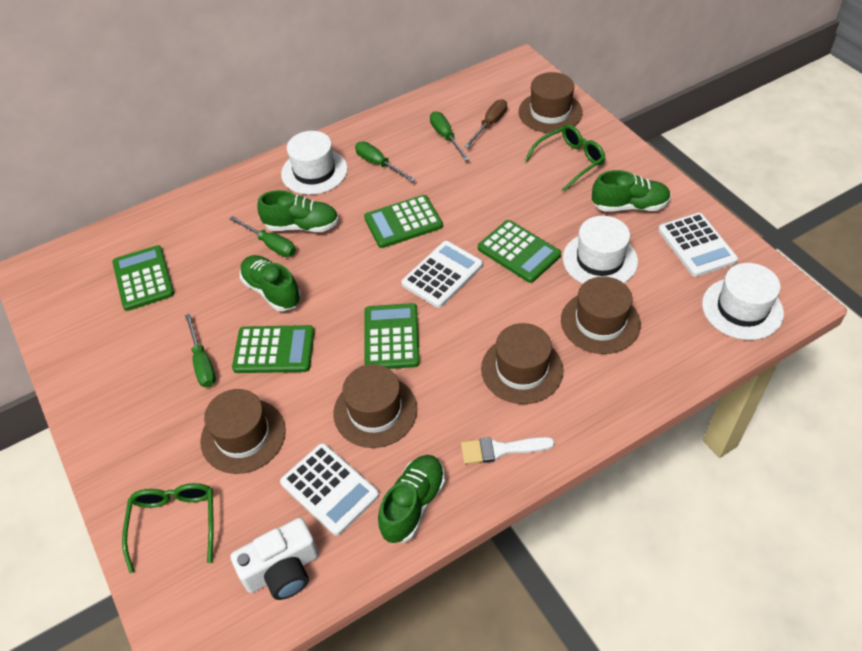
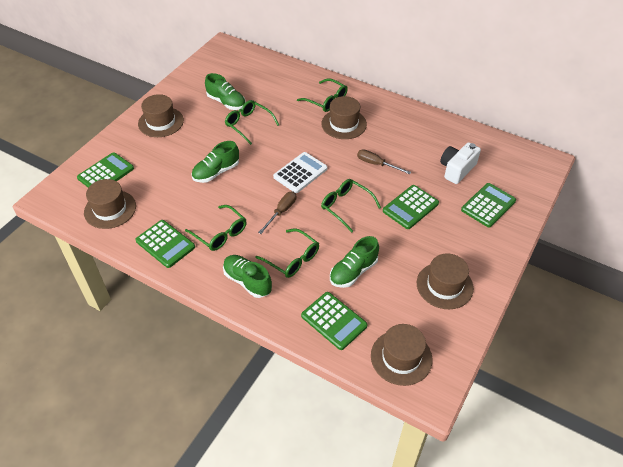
brown screwdriver: [464,99,507,148] = 1 -> [258,192,296,234] [357,149,411,174] = 2
green glasses: [122,483,214,573] [524,124,606,192] = 2 -> [185,205,247,251] [225,100,279,145] [255,228,319,278] [297,79,348,112] [321,179,381,232] = 5
green screwdriver: [185,314,216,387] [230,216,296,257] [355,142,416,182] [430,112,470,161] = 4 -> none = 0
white brush: [461,437,555,464] = 1 -> none = 0
white calculator: [280,443,379,536] [401,241,483,308] [658,213,738,277] = 3 -> [273,152,327,193] = 1
white hat: [281,131,348,195] [563,216,638,284] [702,263,784,340] = 3 -> none = 0

